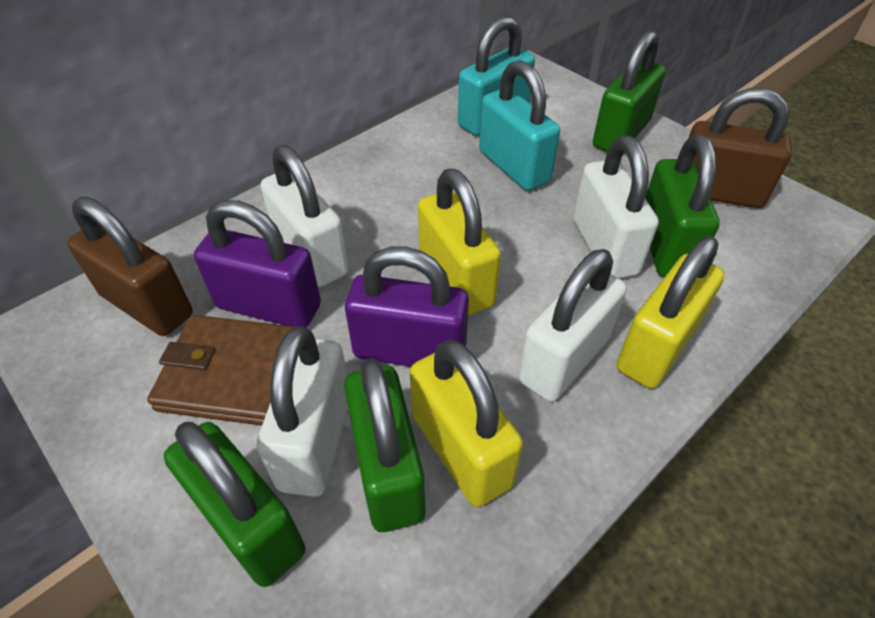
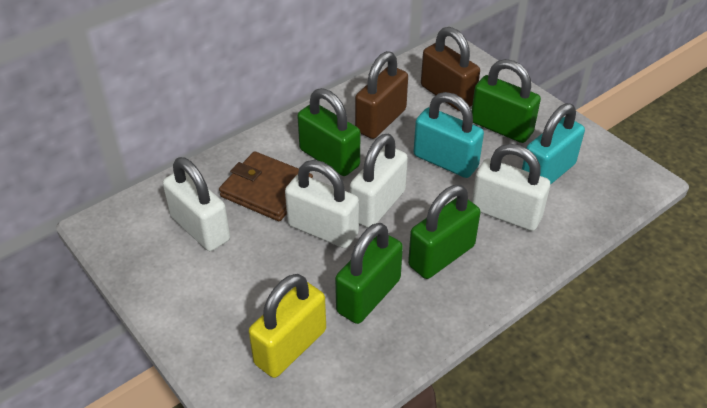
purple padlock: [194,200,321,328] [345,246,469,367] = 2 -> none = 0
yellow padlock: [410,339,523,507] [418,169,501,316] [616,236,725,388] = 3 -> [249,274,326,378] = 1

